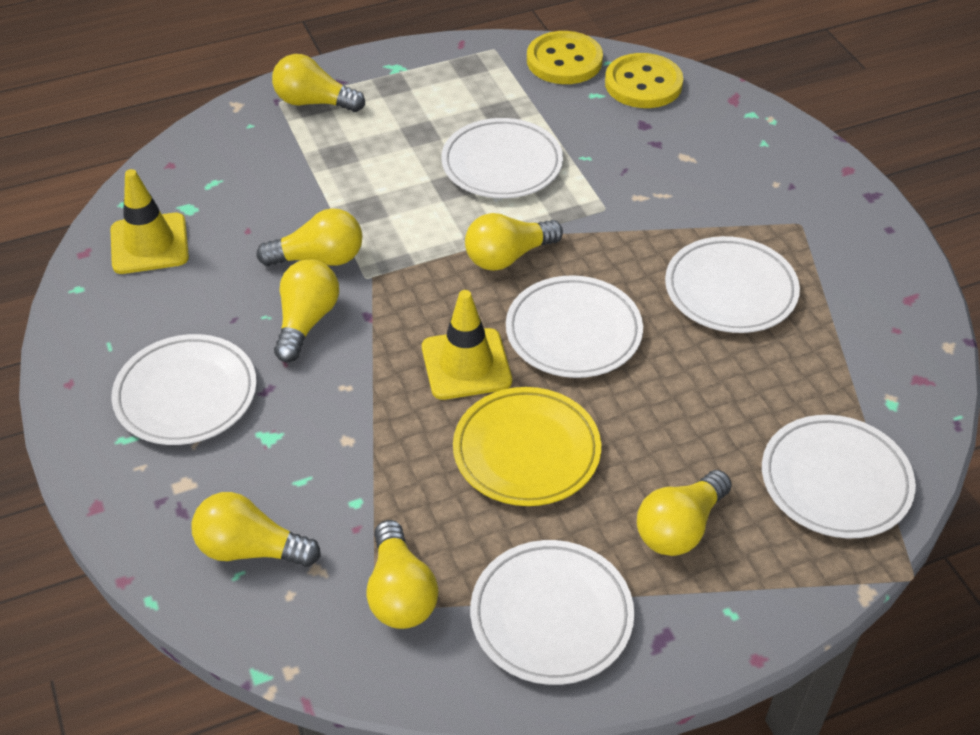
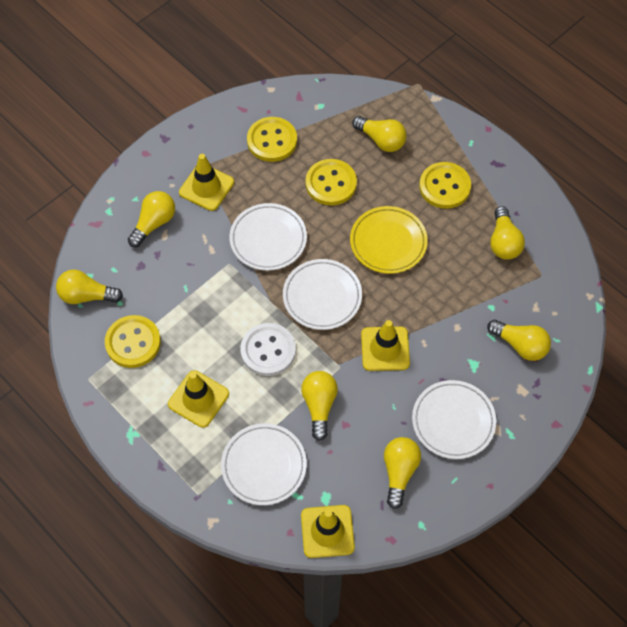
white button: none = 0 -> [240,323,296,376] = 1
white plate: [111,334,257,445] [441,118,563,198] [470,540,634,685] [506,275,643,378] [665,236,800,333] [762,415,916,538] = 6 -> [221,423,307,505] [229,203,307,271] [283,259,362,330] [412,380,496,459] = 4
yellow button: [527,31,603,84] [605,53,683,108] = 2 -> [105,315,161,368] [247,117,297,162] [306,159,357,206] [419,162,471,209] = 4
yellow traffic cone: [110,169,189,274] [422,290,512,400] = 2 -> [168,370,229,428] [179,154,234,211] [301,505,355,558] [361,320,410,371] = 4

